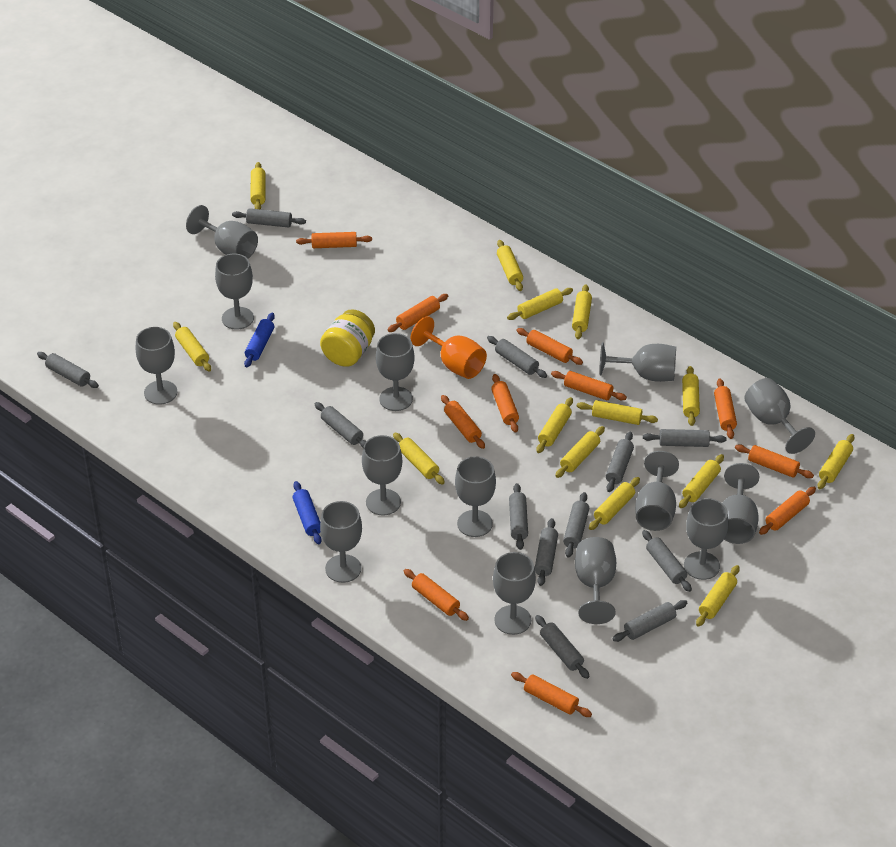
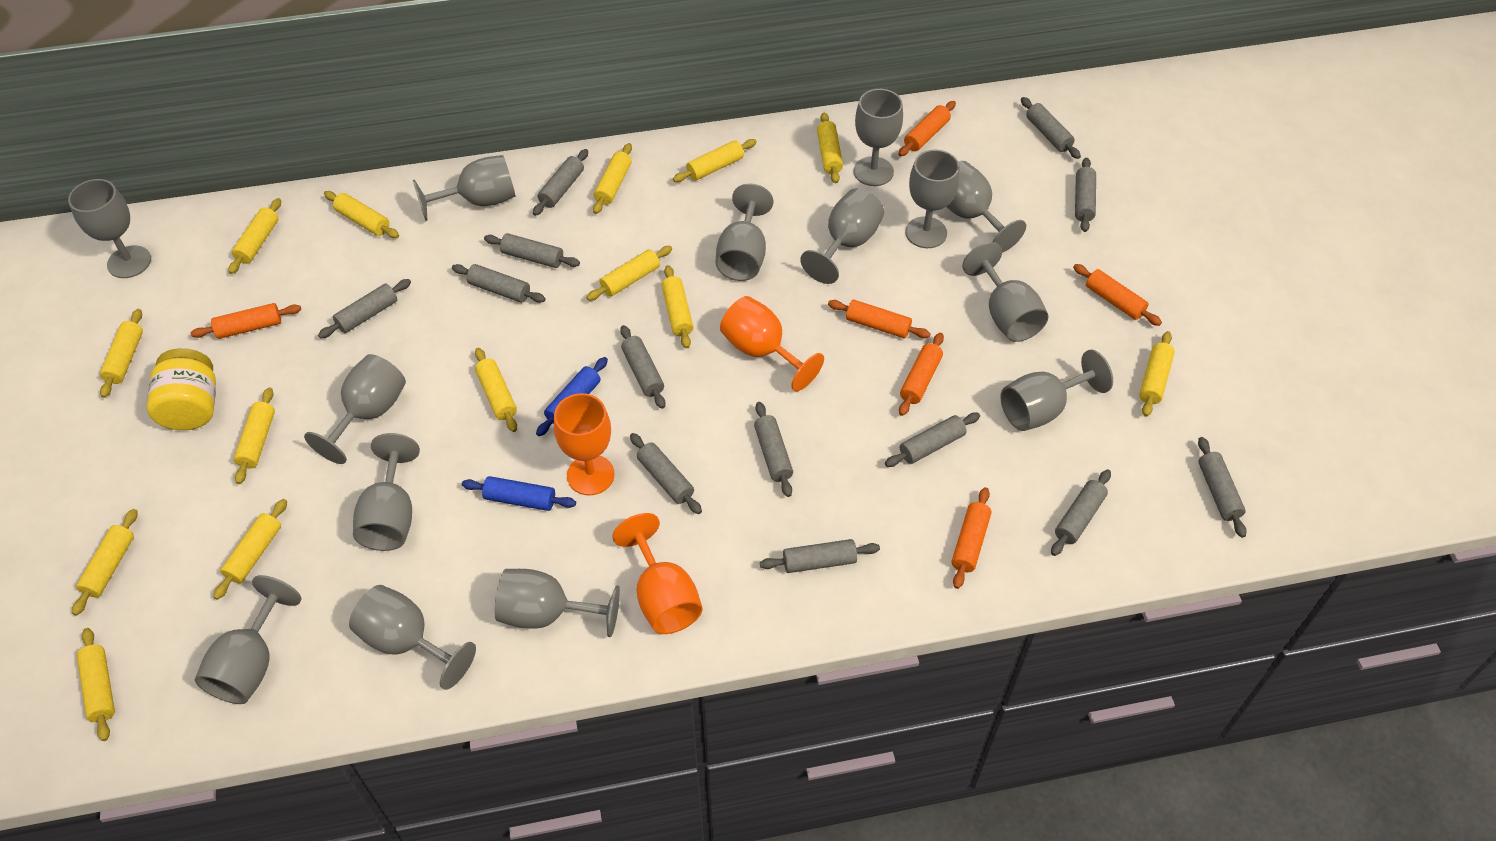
grey rolling pin: [37,352,99,388] [232,208,306,228] [315,402,366,447] [487,336,547,378] [509,483,528,550] [535,518,558,586] [535,615,589,679] [563,492,589,558] [606,432,634,492] [612,600,687,642] [642,530,692,592] [643,429,727,447] = 12 -> [318,279,411,338] [452,264,546,303] [484,233,580,268] [533,149,588,216] [620,325,665,409] [630,433,702,514] [754,402,793,497] [760,539,880,573] [885,413,980,467] [1021,97,1081,159] [1051,469,1111,556] [1075,158,1096,232] [1198,437,1247,538] = 13
orange goblet: [411,316,487,379] = 1 -> [554,393,615,495] [612,513,703,634] [720,296,824,392] = 3
orange rolling pin: [296,232,372,248] [388,294,448,332] [404,569,469,621] [441,395,485,449] [491,374,519,433] [511,672,592,717] [516,328,583,365] [551,371,627,400] [714,378,737,439] [735,444,814,478] [759,487,816,535] = 11 -> [191,303,301,339] [828,300,931,338] [898,101,956,157] [899,333,944,416] [952,487,991,589] [1073,264,1162,326] = 6

